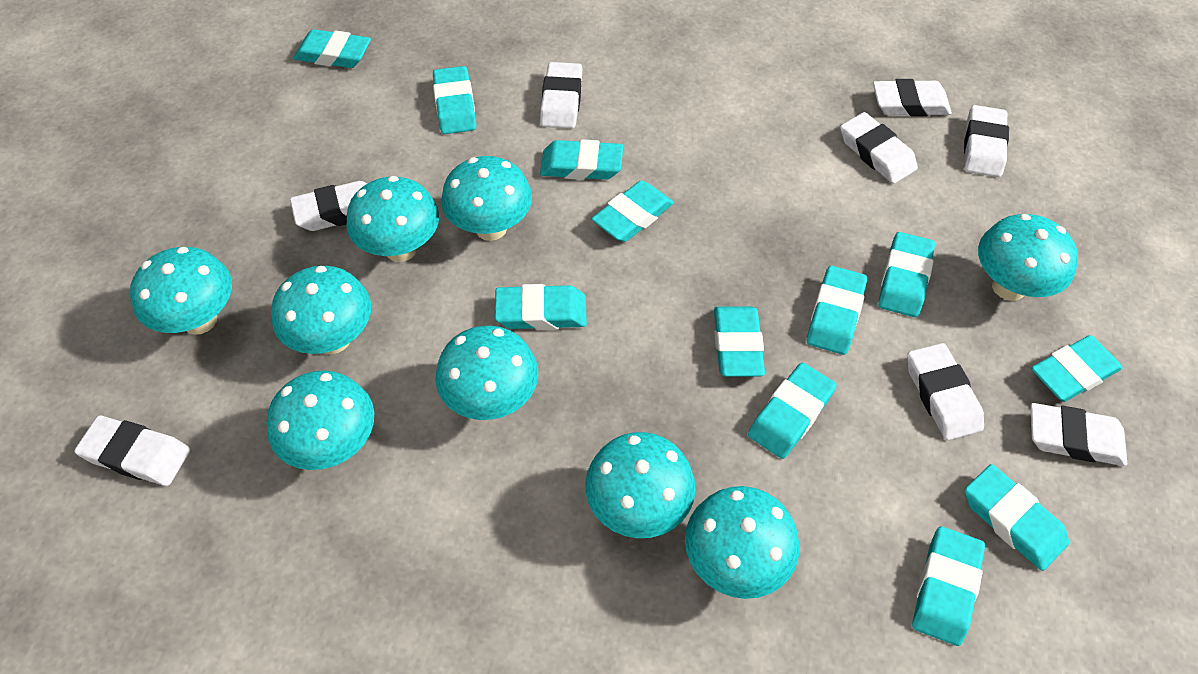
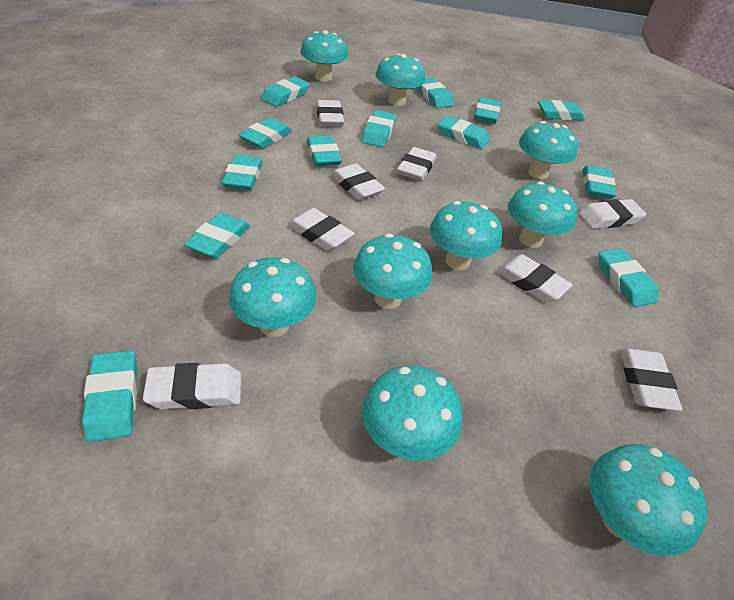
turquoise eraser: [294,29,371,68] [433,66,476,134] [495,284,587,330] [540,139,623,180] [591,180,674,242] [714,306,765,377] [748,363,837,459] [807,266,867,355] [878,232,935,317] [912,526,985,646] [965,464,1069,571] [1031,335,1123,402] = 12 -> [82,350,137,442] [184,213,250,258] [222,155,263,190] [238,118,292,149] [261,76,309,107] [307,135,342,166] [362,110,396,147] [417,77,454,108] [438,116,490,149] [474,97,501,124] [538,100,585,121] [583,165,616,199] [599,248,658,307] = 13

